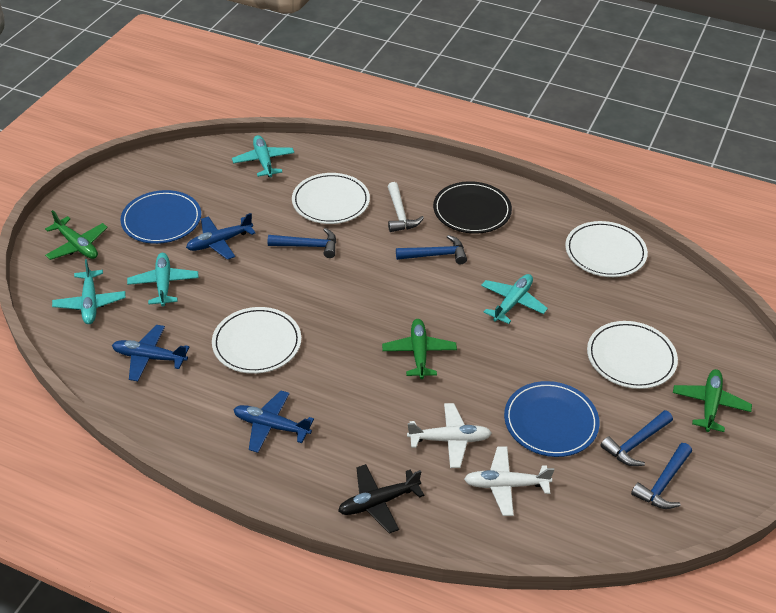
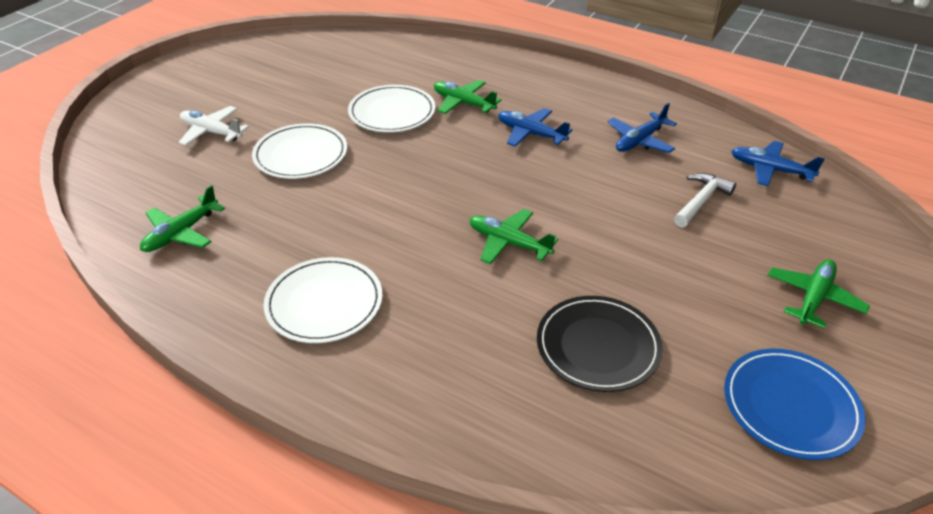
black plane: [338,464,424,534] = 1 -> none = 0
blue hammer: [268,228,336,258] [396,235,467,264] [600,410,673,466] [631,443,692,509] = 4 -> none = 0
blue plate: [120,190,201,244] [504,381,600,457] = 2 -> [724,349,866,460] = 1
green plane: [45,210,108,260] [382,319,457,379] [673,369,752,432] = 3 -> [140,185,225,252] [434,80,501,114] [469,209,558,264] [768,259,870,328] = 4
turquoise plane: [52,259,126,324] [127,253,199,306] [232,135,294,177] [481,274,548,324] = 4 -> none = 0
white plane: [407,403,492,468] [464,446,554,516] = 2 -> [178,106,249,146] = 1
white plate: [212,307,301,374] [292,173,370,224] [565,221,648,277] [587,321,678,389] = 4 -> [252,123,347,179] [263,257,383,343] [348,85,436,132] = 3

